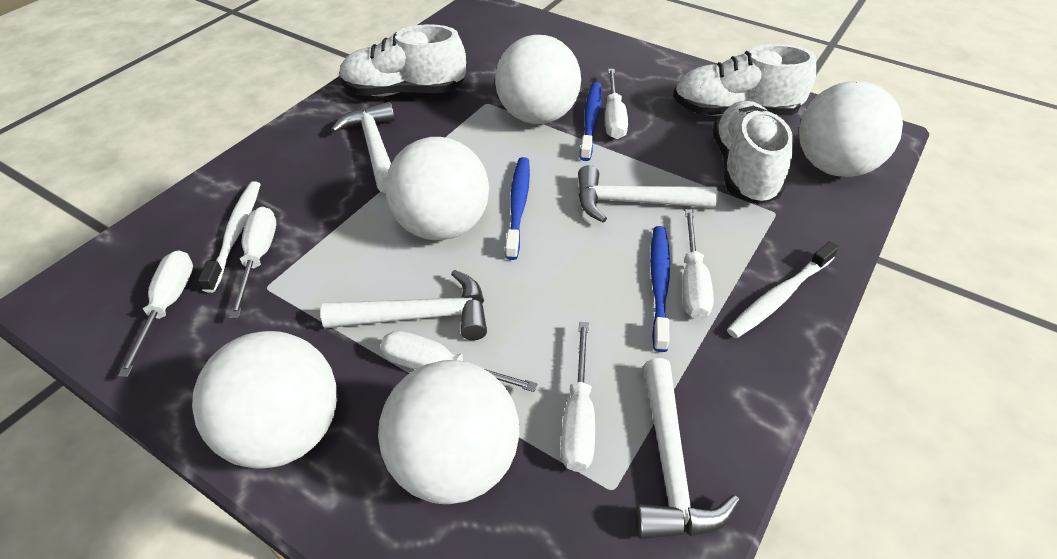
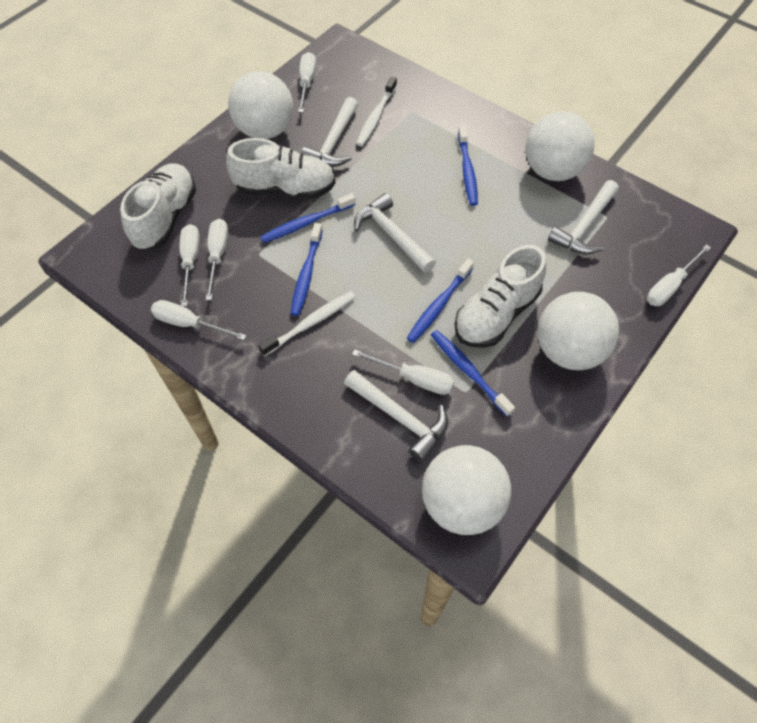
blue toothbrush: [505,157,530,260] [580,82,602,161] [650,226,670,352] = 3 -> [260,193,356,243] [291,223,323,316] [407,259,474,343] [431,330,515,417] [458,126,478,206] = 5
white ball: [192,331,337,469] [378,360,519,504] [386,137,489,240] [495,35,581,124] [799,81,903,177] = 5 -> [228,71,293,139] [422,445,511,535] [525,111,595,181] [538,292,619,370] = 4

